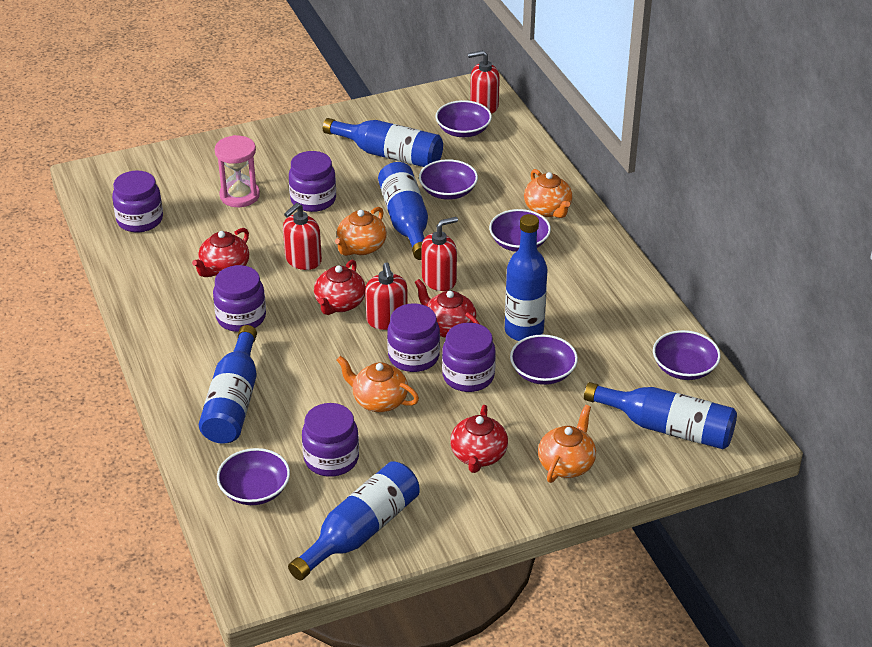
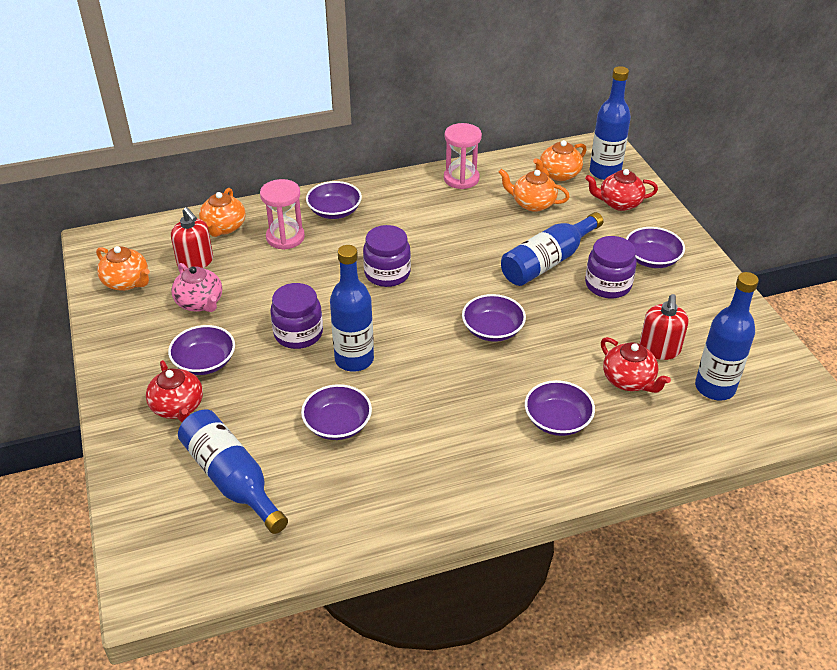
blue bottle: [199,325,257,444] [288,461,420,581] [323,118,443,167] [378,162,428,260] [505,214,548,341] [584,382,737,449] = 6 -> [178,410,288,534] [330,245,374,372] [501,212,603,286] [589,66,631,180] [695,272,759,401] = 5
pink hourglass: [215,135,260,207] = 1 -> [260,179,305,250] [444,123,482,189] = 2
pink teapot: none = 0 -> [171,263,222,312] = 1
purple jar: [112,171,163,232] [213,265,266,332] [289,151,336,212] [302,403,359,477] [387,303,440,372] [442,322,496,392] = 6 -> [270,283,323,349] [363,225,411,287] [585,236,637,298] = 3
red soap dispenser: [283,203,322,270] [365,262,408,330] [422,217,458,291] [468,50,500,114] = 4 -> [171,207,213,271] [639,294,689,360] = 2
red teapot: [192,228,249,277] [314,260,366,315] [415,279,480,338] [450,405,508,473] = 4 -> [146,360,203,422] [585,169,658,211] [601,337,671,393] = 3

